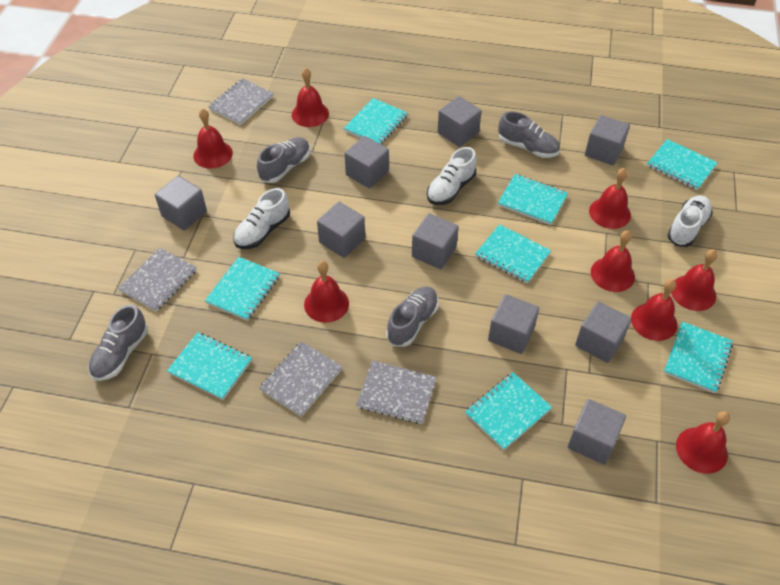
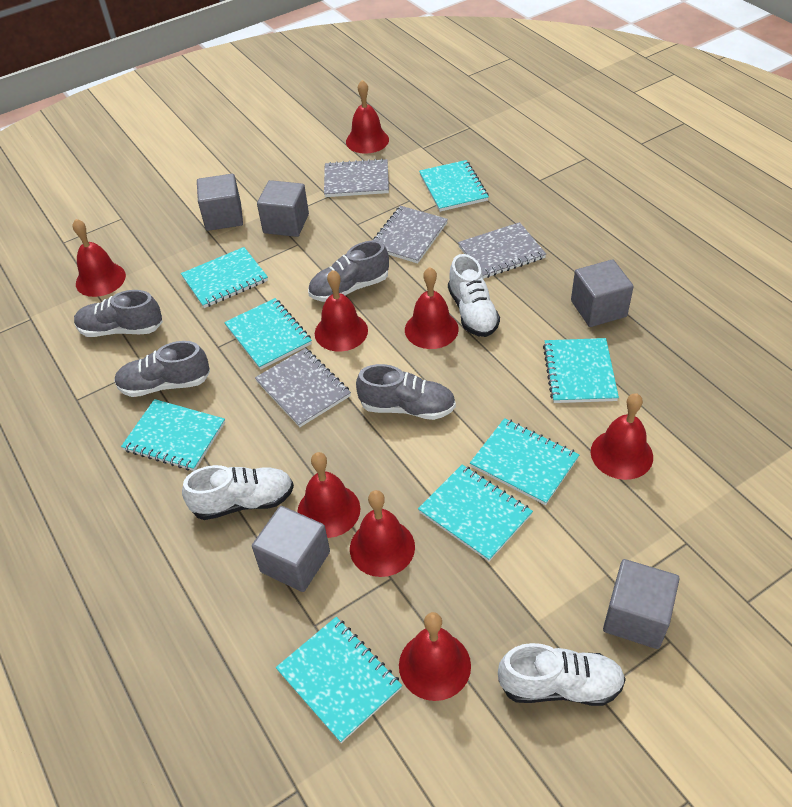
grey cube: [155,176,207,231] [317,202,365,258] [344,136,389,189] [412,213,459,269] [437,96,482,147] [488,294,539,354] [568,399,626,465] [575,301,632,363] [585,115,630,166] = 9 -> [197,174,243,231] [252,506,330,592] [257,180,309,237] [571,259,634,327] [603,559,680,649] = 5

